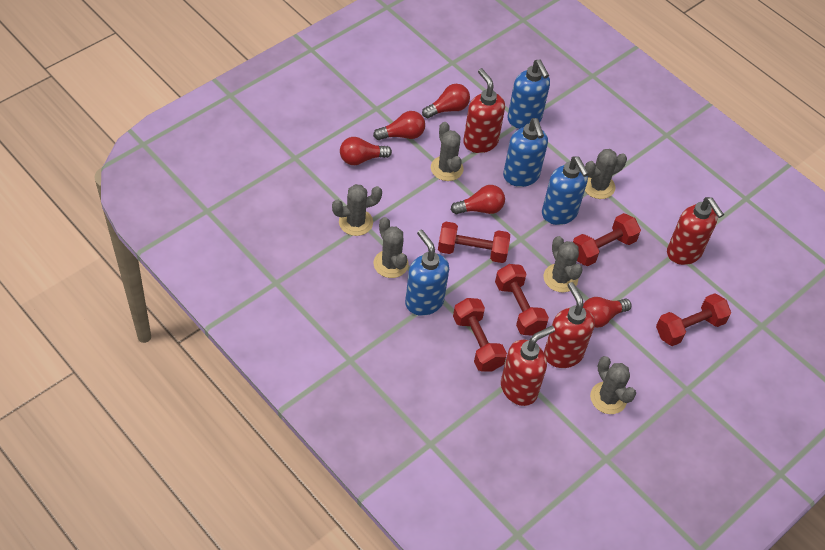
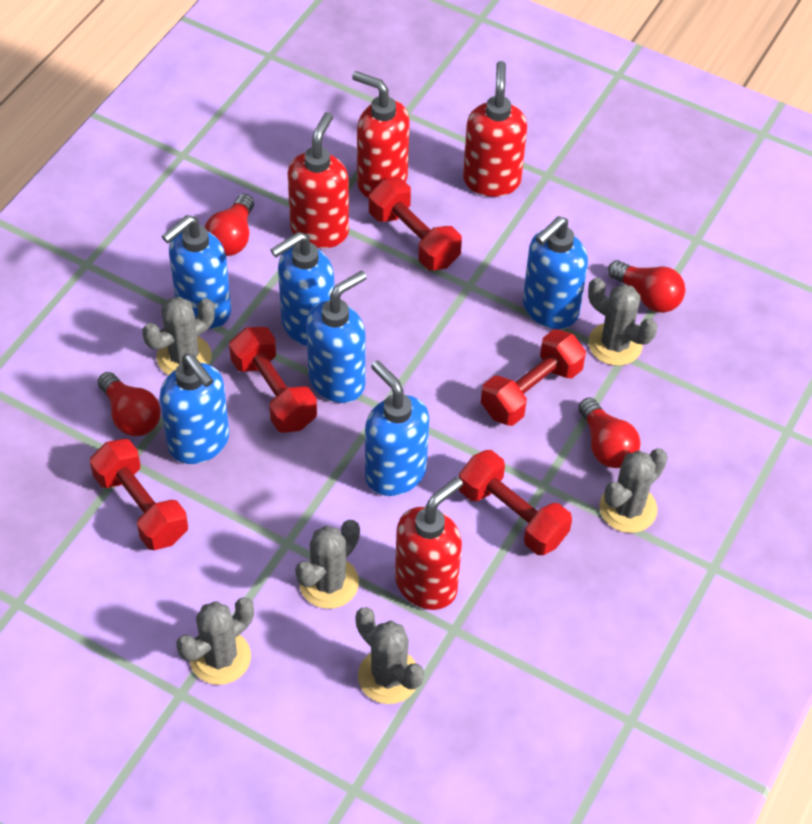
blue soap dispenser: [405,230,449,316] [503,118,548,187] [507,60,550,129] [542,156,589,225] = 4 -> [160,354,229,464] [162,215,231,329] [270,232,334,346] [306,271,367,403] [365,361,429,496] [523,216,588,329] = 6
red light bulb: [340,137,392,165] [373,111,425,140] [422,84,470,118] [451,185,505,214] [583,297,631,328] = 5 -> [98,372,161,436] [205,194,254,256] [578,397,641,468] [608,260,685,313] = 4

